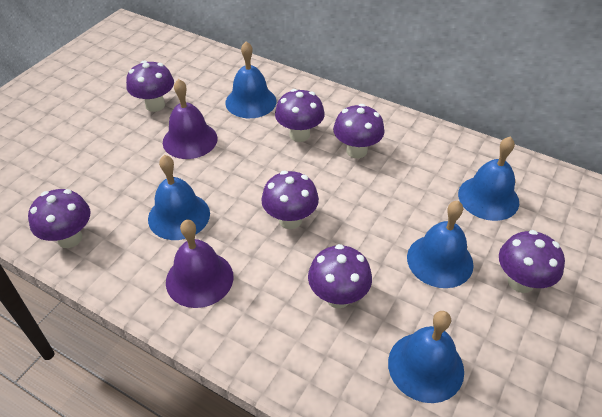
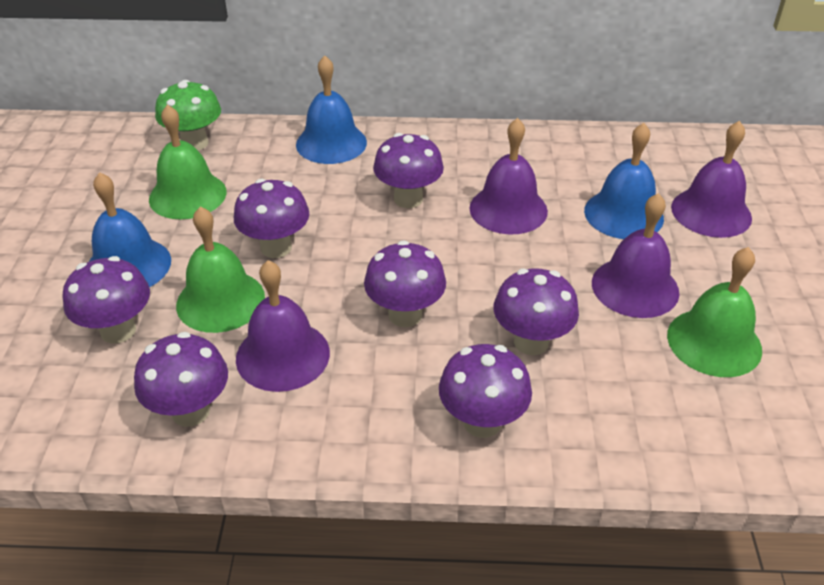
blue bell: [148,155,210,240] [225,41,276,118] [388,311,464,403] [407,201,474,288] [458,137,519,221] = 5 -> [89,172,171,288] [296,55,367,164] [584,123,664,239] = 3
green bell: none = 0 -> [149,105,227,219] [176,206,265,333] [667,247,762,377] = 3
green mushroom: none = 0 -> [155,80,221,151] = 1
purple bell: [163,79,217,159] [166,220,233,308] = 2 -> [236,260,330,392] [469,118,548,234] [592,193,679,318] [671,121,752,238] = 4

